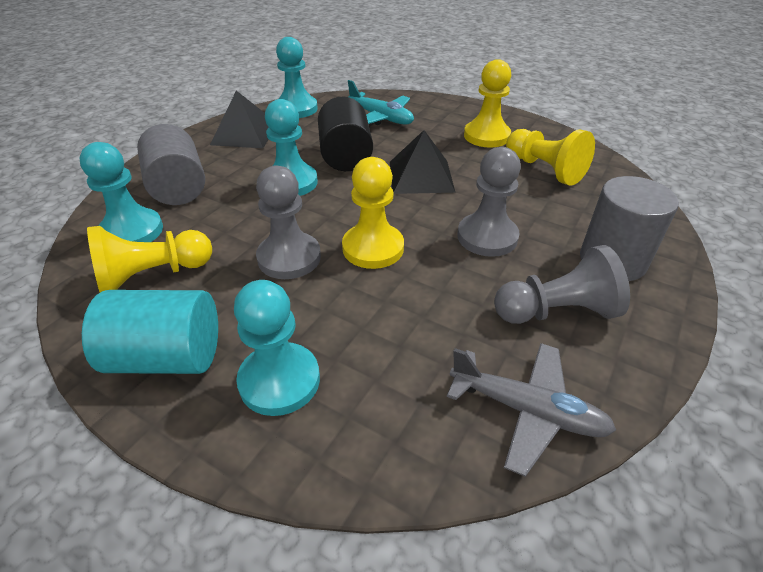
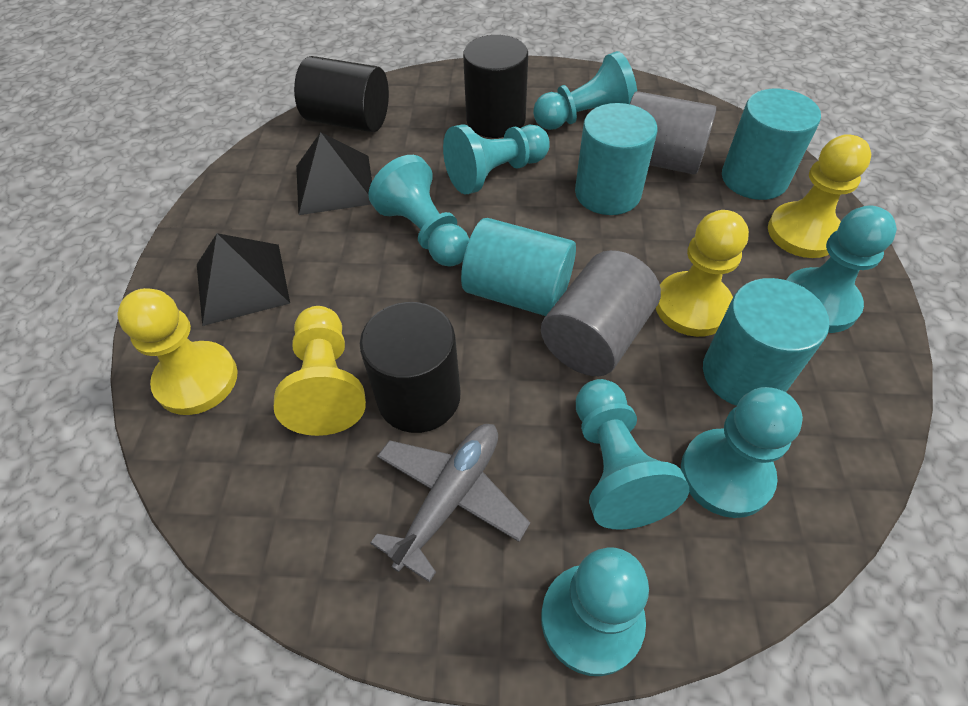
black cylinder: [318,97,373,171] = 1 -> [294,56,389,132] [360,302,461,433] [463,35,528,138] = 3
grey pawn: [256,166,321,279] [457,147,521,257] [494,245,630,324] = 3 -> none = 0
turquoise cylinder: [82,290,218,374] = 1 -> [461,218,576,316] [575,103,657,215] [703,278,829,406] [722,89,821,200] = 4
turquoise pawn: [79,142,163,242] [234,280,320,416] [265,99,318,196] [276,37,318,118] = 4 -> [368,155,469,267] [443,124,550,195] [533,51,637,130] [541,547,649,676] [576,379,689,530] [681,387,803,518] [786,206,897,333] = 7
turquoise plane: [348,80,414,125] = 1 -> none = 0

